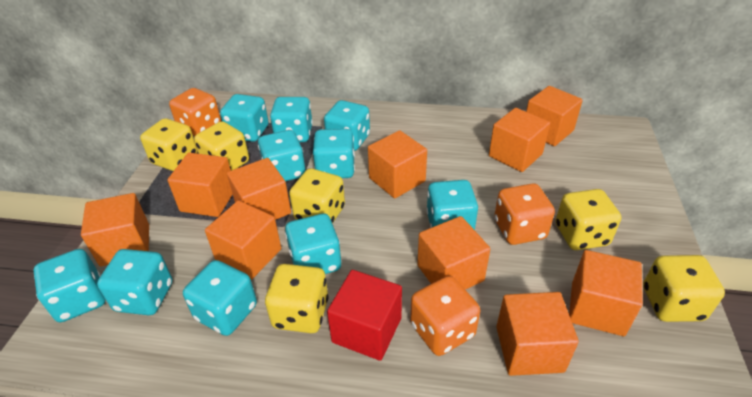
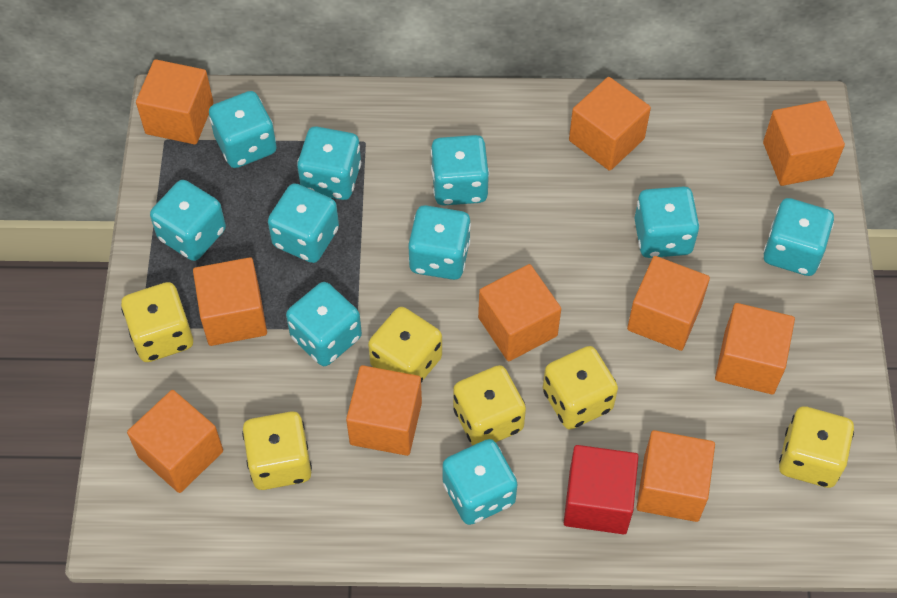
orange dice: [169,88,221,136] [410,276,480,356] [494,183,555,245] = 3 -> none = 0

